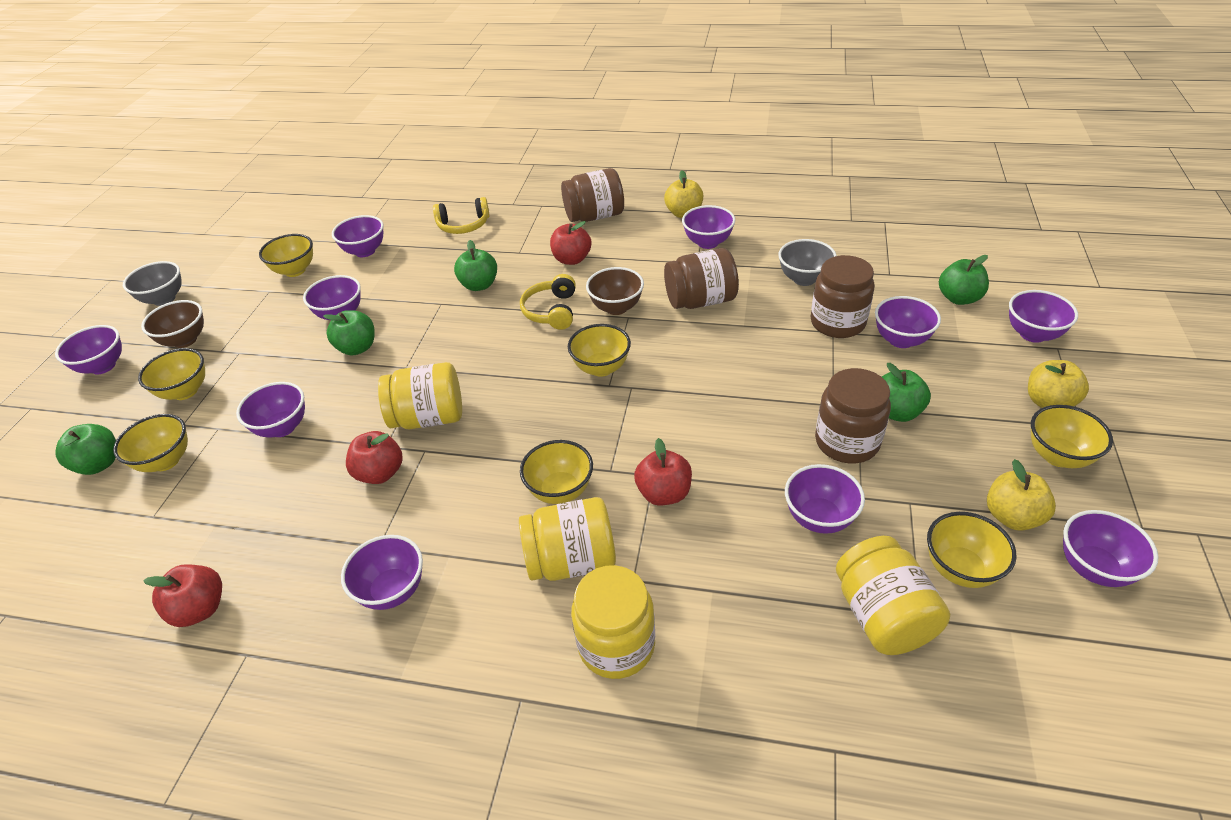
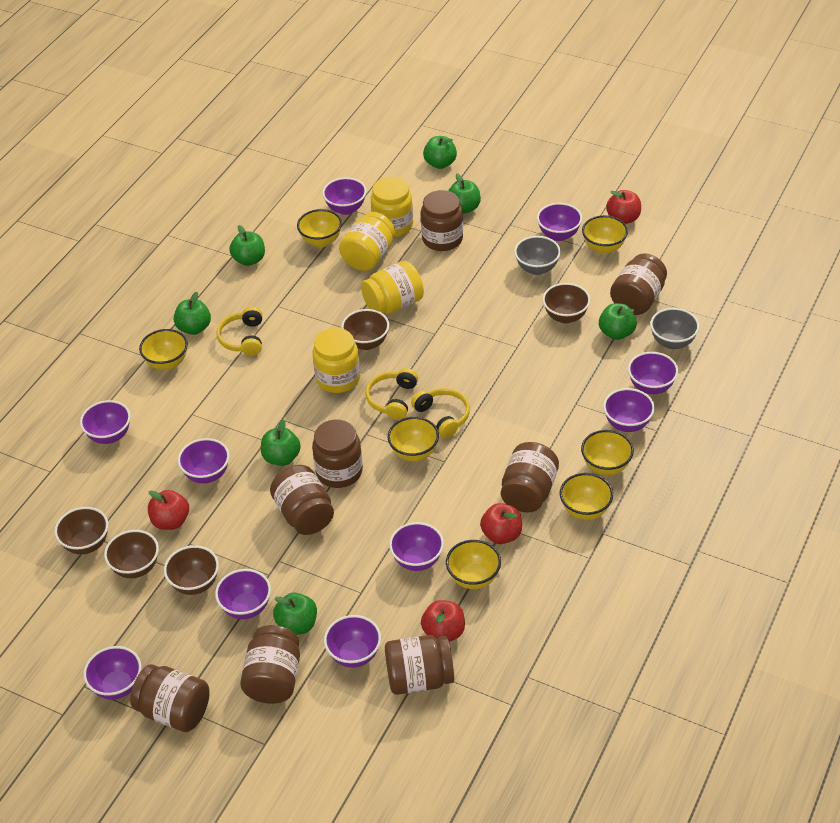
brown bowl: [141,300,204,348] [586,267,644,315] = 2 -> [54,507,108,554] [104,530,159,578] [164,545,219,595] [341,309,389,350] [543,283,590,324] = 5
brown jar: [561,168,624,222] [664,248,739,309] [811,255,875,338] [815,368,891,463] = 4 -> [130,664,210,732] [240,625,300,704] [270,465,334,535] [312,420,363,488] [385,635,454,695] [421,190,463,251] [501,442,559,513] [610,253,667,315] = 8
green apple: [55,424,116,475] [323,310,375,355] [454,240,497,291] [882,363,931,422] [939,255,989,305] = 5 -> [174,292,211,335] [229,225,265,266] [261,419,301,466] [273,593,317,635] [423,136,457,169] [448,173,481,214] [599,303,637,340] = 7
yellow apple: [664,170,703,218] [987,459,1056,531] [1028,360,1089,408] = 3 -> none = 0
yellow headphones: [433,197,490,234] [520,274,576,330] = 2 -> [216,307,262,356] [366,368,418,420] [411,388,470,438] = 3

